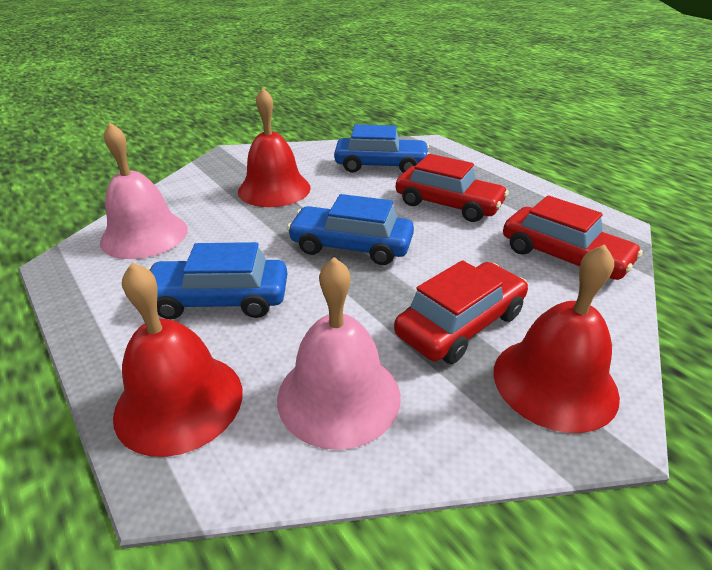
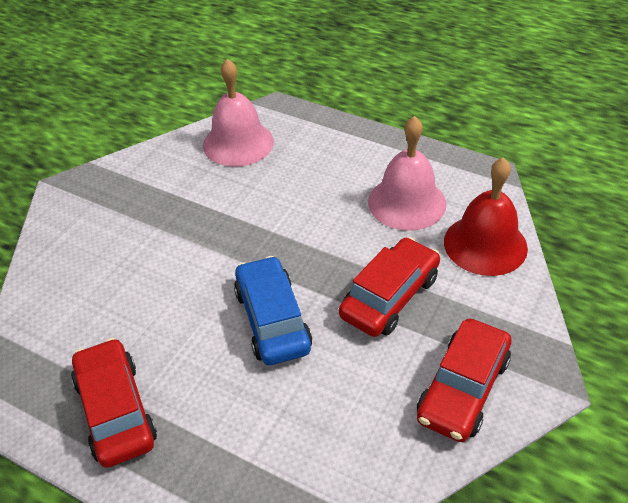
blue car: [148,242,287,319] [287,194,414,265] [334,125,430,173] = 3 -> [234,256,312,365] = 1
red bell: [113,262,243,457] [238,88,311,207] [494,244,620,433] = 3 -> [444,157,528,276] = 1

